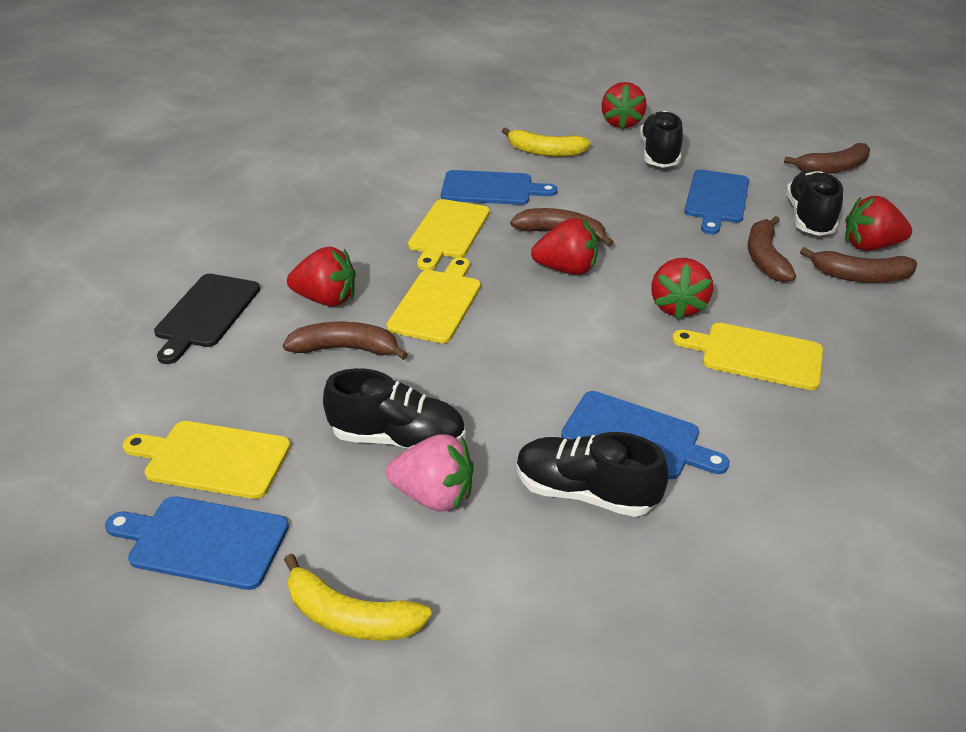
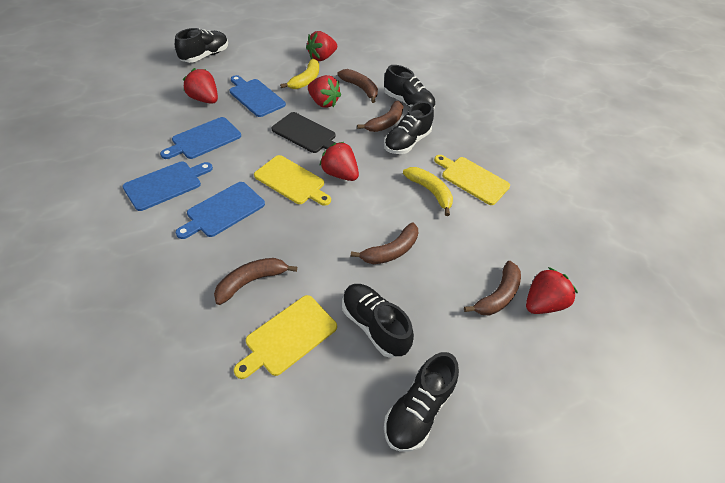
black shoe: [323,368,466,449] [517,432,669,517] [640,111,683,168] [786,170,843,236] = 4 -> [175,28,228,63] [342,284,414,358] [384,65,435,108] [384,101,434,154] [384,352,459,452] = 5
pink strawberry: [386,434,473,512] = 1 -> none = 0
yellow cutting board: [122,421,291,499] [387,257,481,343] [408,199,490,271] [672,323,823,390] = 4 -> [234,295,337,379] [254,155,331,206] [434,155,510,205] = 3

